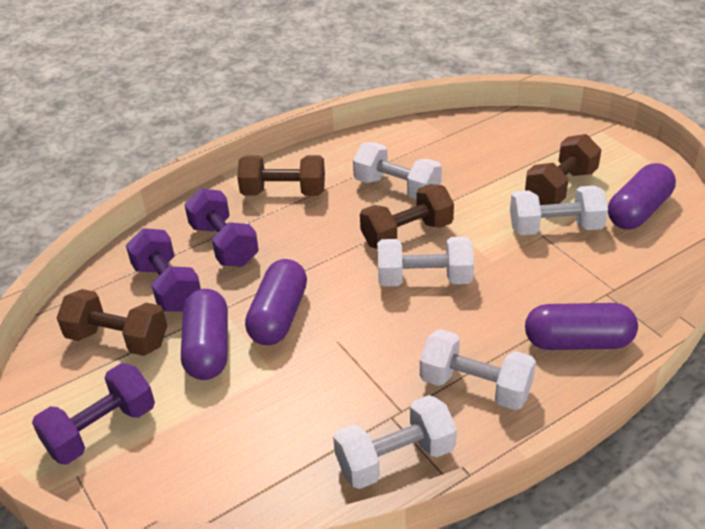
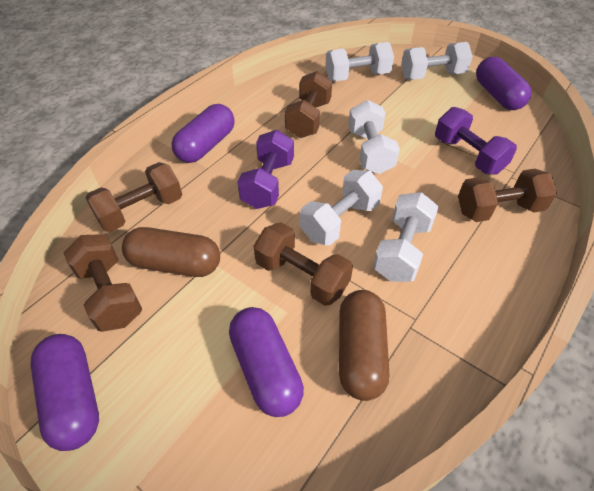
brown capsule: none = 0 -> [122,227,220,277] [339,290,389,401] = 2
brown dumbbell: [57,289,167,356] [237,155,325,196] [360,184,454,249] [525,134,601,205] = 4 -> [63,234,142,332] [86,162,182,232] [254,222,353,306] [285,71,332,138] [458,169,557,222] = 5
purple dumbbell: [32,363,155,464] [126,228,201,312] [184,188,259,267] = 3 -> [237,130,294,209] [435,107,517,175] = 2

